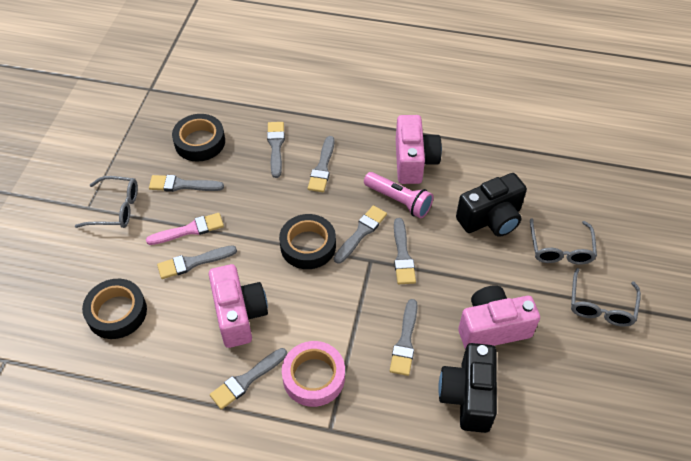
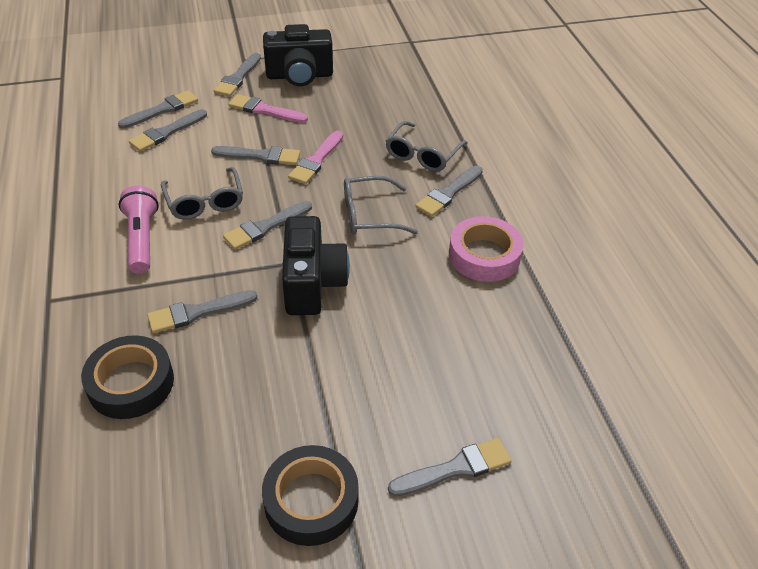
black tape: [82,279,147,339] [172,114,225,162] [279,214,336,269] = 3 -> [81,335,174,419] [262,445,359,546] = 2
pink brush: [146,213,224,245] = 1 -> [228,94,308,123] [288,131,343,184] = 2
pink camera: [209,264,268,348] [396,115,442,184] [458,285,540,349] = 3 -> none = 0

